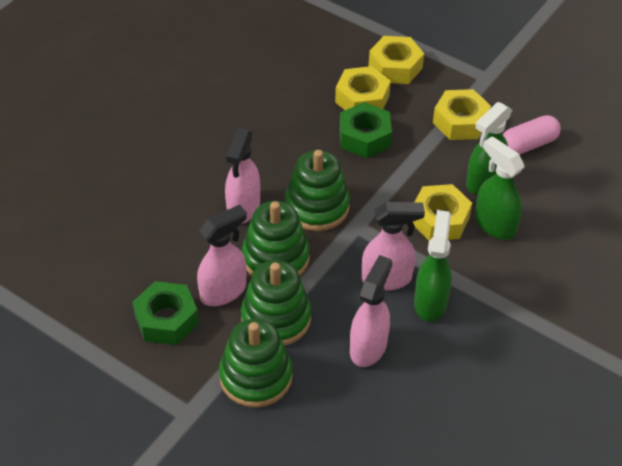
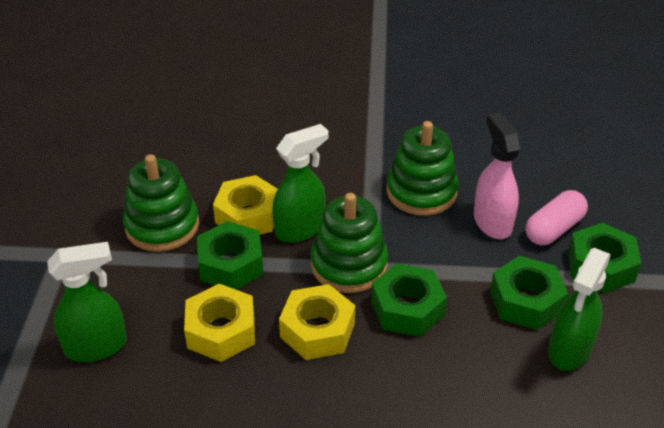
green nut: [133,281,199,345] [339,102,392,158] = 2 -> [197,221,264,290] [371,263,447,337] [490,256,568,330] [568,223,642,293] = 4
green stacking toy: [219,318,293,408] [241,260,311,346] [242,201,310,276] [285,150,350,231] = 4 -> [123,154,199,252] [310,193,388,293] [386,121,458,216] = 3
pink spray bottle: [197,205,247,306] [225,129,260,223] [350,255,392,367] [362,202,425,290] = 4 -> [474,113,521,239] = 1
yellow nut: [335,66,391,110] [368,36,424,84] [413,184,472,240] [433,89,491,140] = 4 -> [184,284,255,362] [213,175,278,234] [279,284,355,360] = 3

